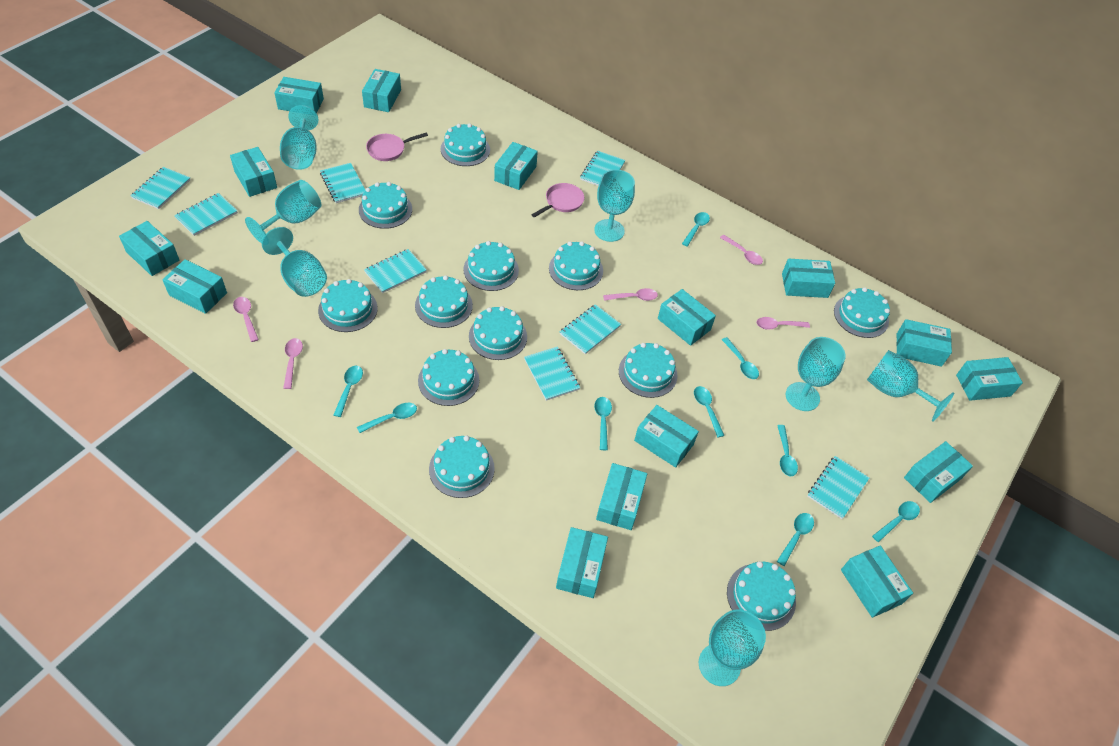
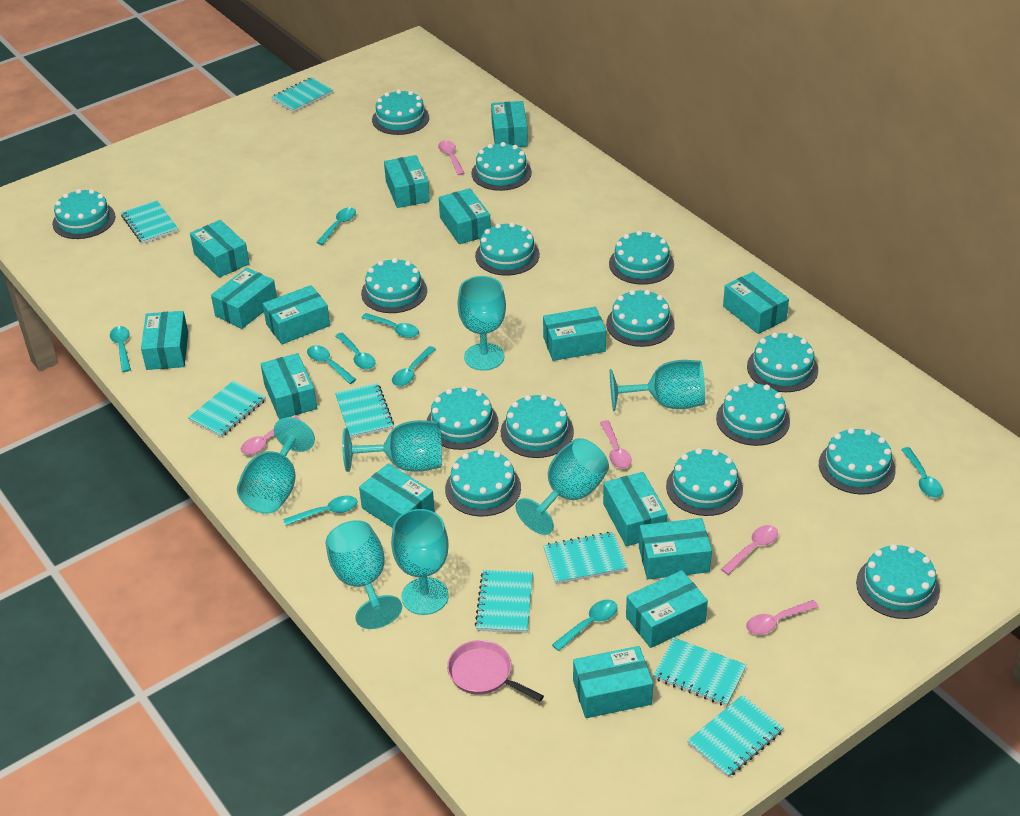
pink pan: [366,132,428,161] [532,183,584,218] = 2 -> [447,640,544,702] = 1
turquoise cake: [318,279,378,332] [359,182,412,229] [415,275,473,328] [418,349,479,406] [429,435,495,498] [441,123,490,166] [463,241,519,291] [469,306,527,360] [549,241,603,290] [619,343,678,398] [727,561,796,631] [834,287,890,338] = 12 -> [52,189,115,239] [361,258,427,313] [372,89,429,135] [427,386,499,450] [445,449,521,517] [471,142,532,191] [475,222,540,276] [501,394,574,458] [606,290,675,347] [609,230,674,285] [666,448,743,516] [716,382,790,446] [747,332,818,392] [819,428,896,495] [856,544,940,619] = 15

